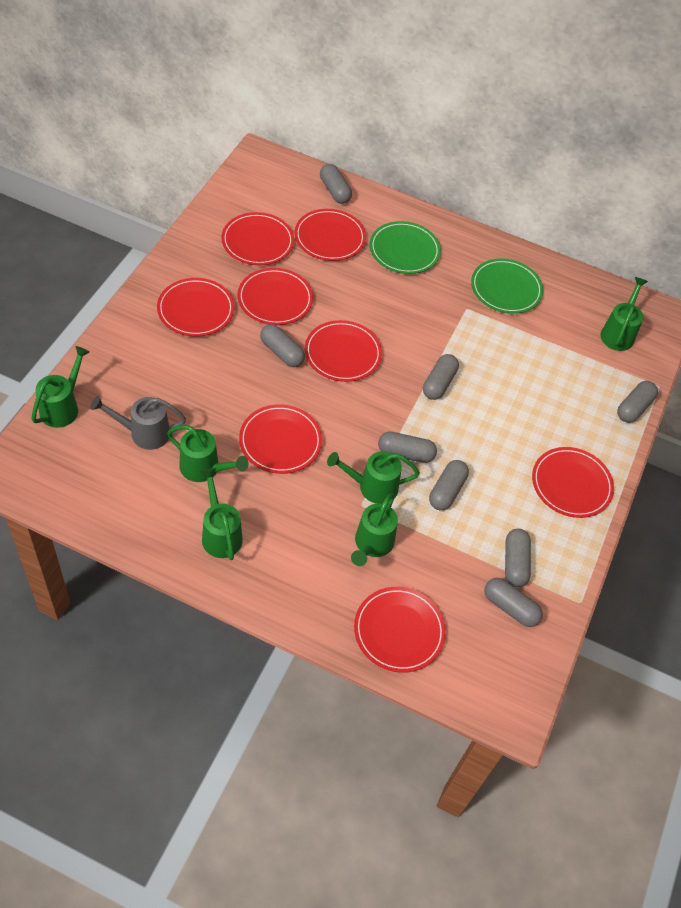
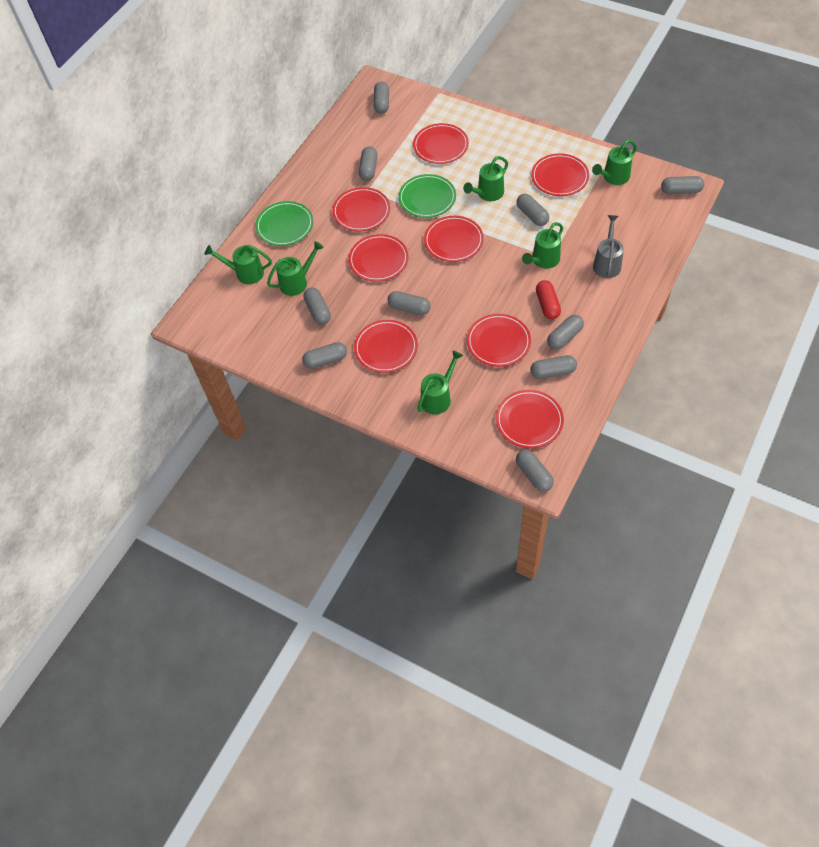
grey capsule: [260,324,305,367] [320,164,352,204] [378,432,437,463] [423,354,459,400] [429,460,469,510] [484,578,543,627] [505,529,531,587] [617,381,658,423] = 8 -> [302,342,347,369] [303,288,331,325] [359,146,377,181] [374,82,389,114] [387,291,431,315] [516,194,549,226] [516,449,554,492] [530,355,577,379] [547,315,584,350] [661,176,704,194] = 10
red capsule: none = 0 -> [536,280,561,320] = 1

